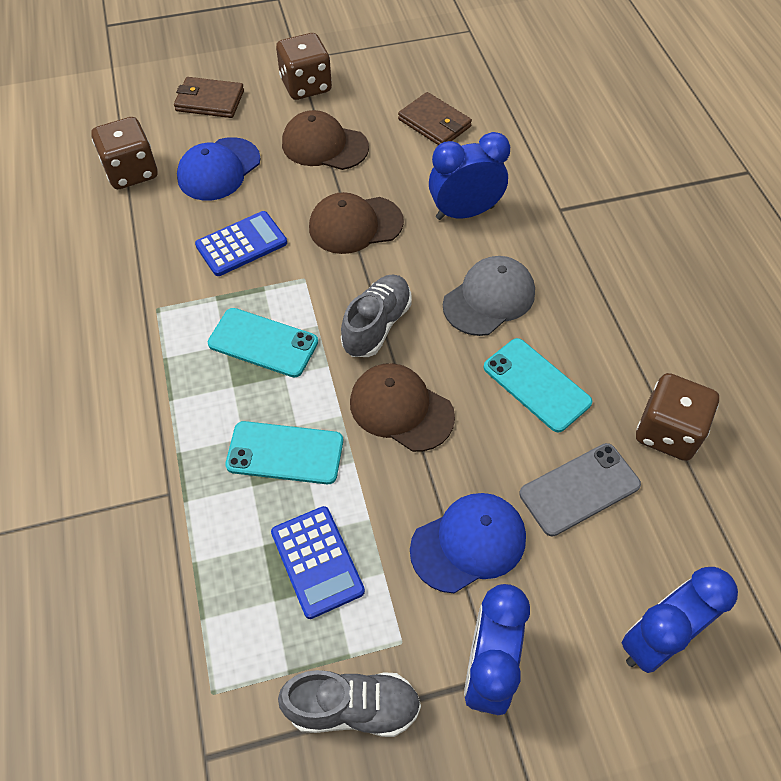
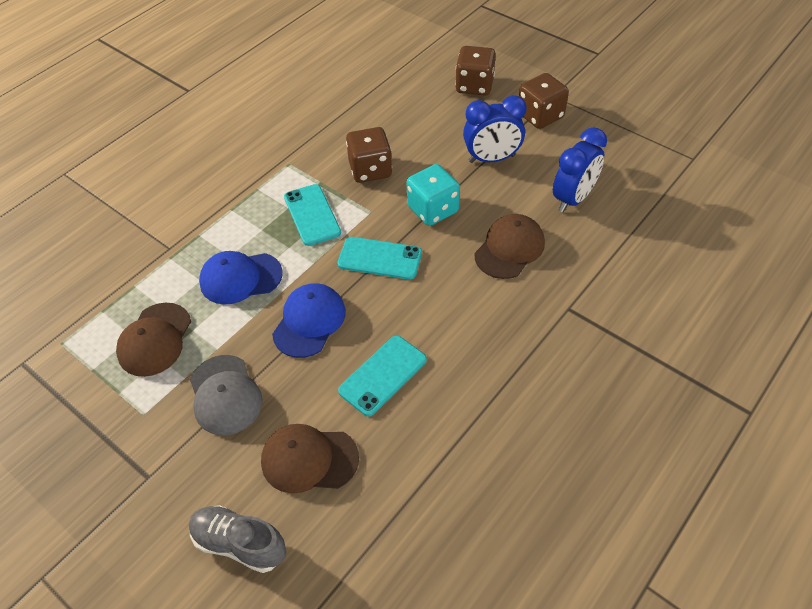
blue calculator: [195,211,287,276] [271,506,365,619] = 2 -> none = 0
blue clock: [429,132,510,220] [464,584,530,715] [622,567,738,673] = 3 -> [463,95,527,163] [553,127,607,212] = 2
brown wallet: [174,77,244,118] [398,92,472,145] = 2 -> none = 0
grey phone: [519,443,641,536] = 1 -> none = 0
grey shoe: [278,670,421,737] [341,274,412,357] = 2 -> [189,505,286,573] = 1
turquoise dice: none = 0 -> [406,164,460,226] = 1

